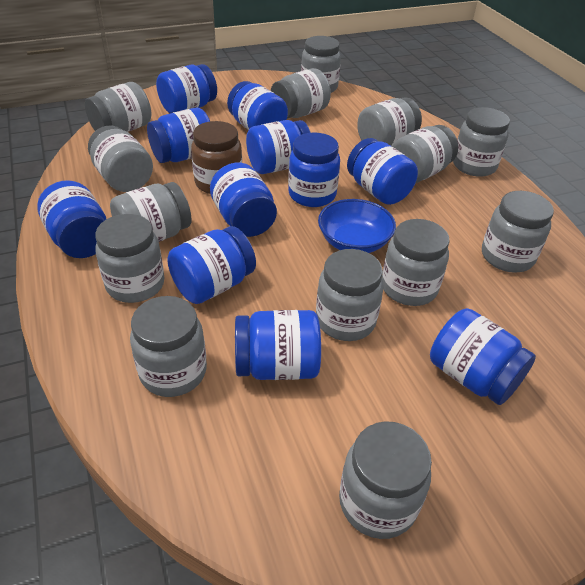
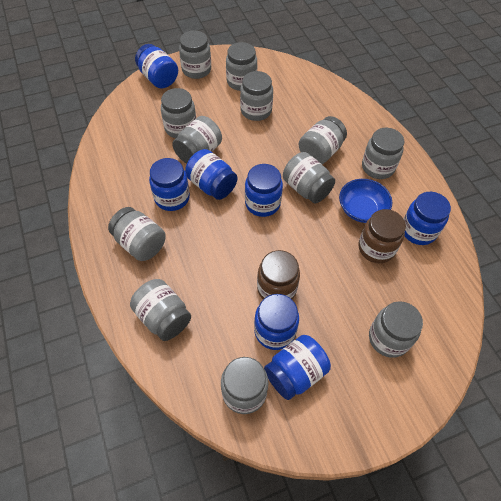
blue jar: [37,180,106,258] [147,108,210,163] [156,64,217,113] [168,226,256,304] [210,163,277,237] [227,81,288,130] [235,310,321,380] [246,120,311,174] [288,132,340,207] [347,138,418,205] [430,308,536,405] = 11 -> [135,44,178,88] [149,158,190,211] [185,149,237,200] [245,164,283,217] [254,294,299,350] [264,335,331,400] [403,192,451,245] = 7
brown jar: [191,121,242,194] = 1 -> [257,250,300,299] [359,209,406,263] = 2
grey jar: [85,82,151,132] [88,126,153,192] [95,214,165,303] [110,182,191,242] [130,296,207,397] [271,68,331,119] [301,36,341,93] [316,249,384,341] [339,421,432,539] [357,97,422,146] [382,219,450,306] [392,125,458,183] [453,107,510,177] [482,191,554,273] = 14 -> [108,207,166,261] [130,279,191,341] [161,88,196,138] [172,116,222,164] [179,30,211,79] [221,357,268,414] [226,42,257,91] [240,71,273,121] [283,152,335,203] [299,116,347,164] [362,128,404,179] [369,301,423,358] = 12

